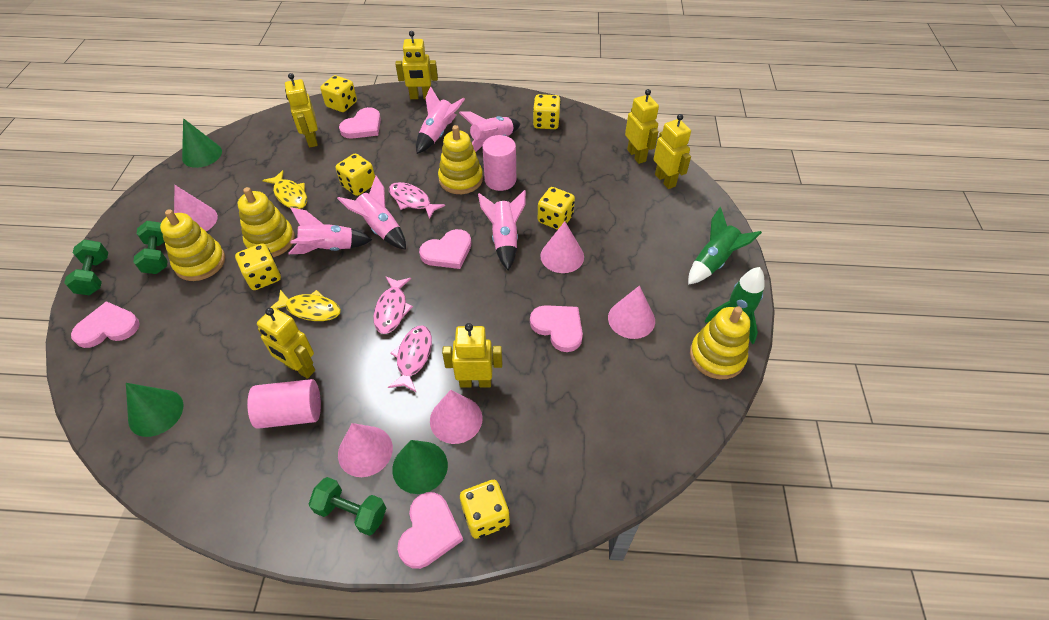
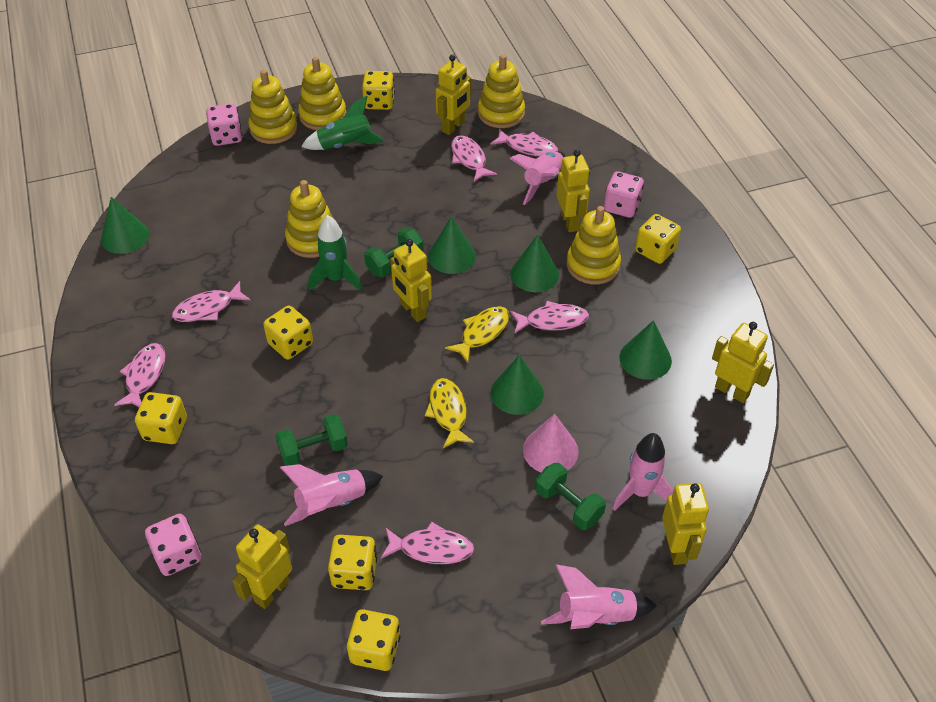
green cone: [126,383,184,437] [182,118,222,168] [392,440,448,494] = 3 -> [101,197,149,254] [428,217,476,274] [491,355,544,415] [510,235,559,292] [619,320,672,380] = 5
pink cone: [174,185,218,231] [338,423,393,477] [430,390,482,444] [540,221,584,273] [608,286,655,339] = 5 -> [523,414,579,472] = 1
pink cylinder: [247,379,321,429] [482,135,516,191] = 2 -> none = 0
pink dice: none = 0 -> [145,514,201,576] [206,104,242,146] [604,171,644,218] = 3
pink fish: [373,276,413,334] [388,325,432,393] [389,182,445,219] = 3 -> [114,343,165,407] [172,281,250,322] [381,522,474,564] [451,135,497,182] [490,129,558,156] [510,301,589,334] = 6
pink heart: [71,301,140,348] [339,107,381,139] [397,492,463,569] [419,229,471,269] [530,305,583,352] = 5 -> none = 0
pink rocket: [288,207,372,254] [337,176,406,250] [416,86,465,154] [459,111,520,152] [478,190,526,270] = 5 -> [280,464,383,526] [509,151,566,205] [541,564,657,629] [613,433,674,511] = 4
yellow stacking toy: [160,209,225,281] [237,187,295,257] [438,125,483,194] [690,306,750,379] = 4 -> [248,70,298,144] [285,180,334,258] [298,57,346,130] [478,54,525,128] [566,206,621,284] = 5

